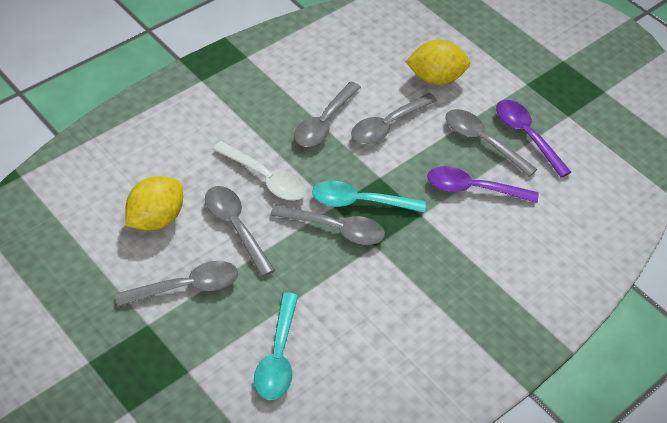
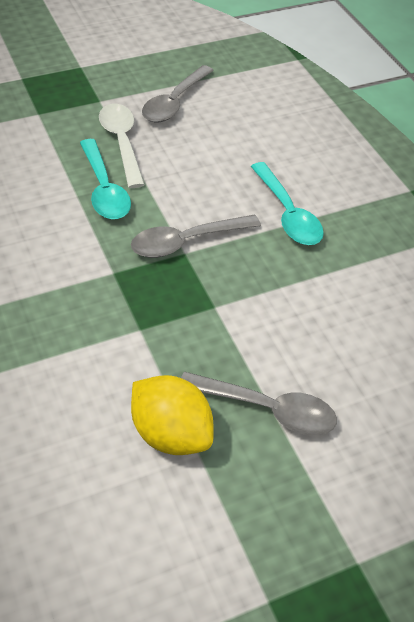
grey spoon: [115,261,238,307] [205,186,275,277] [270,204,385,245] [294,81,361,147] [351,93,437,144] [446,109,537,177] = 6 -> [131,215,261,258] [142,65,214,122] [181,372,337,436] = 3
purple spoon: [427,166,539,203] [496,100,571,178] = 2 -> none = 0
yellow lemon: [125,176,183,231] [405,40,470,85] = 2 -> [131,375,214,455] = 1

